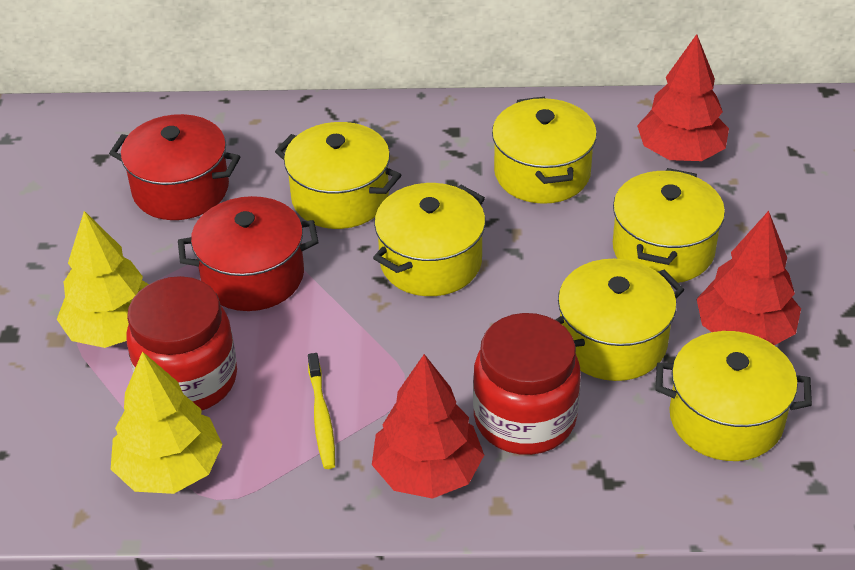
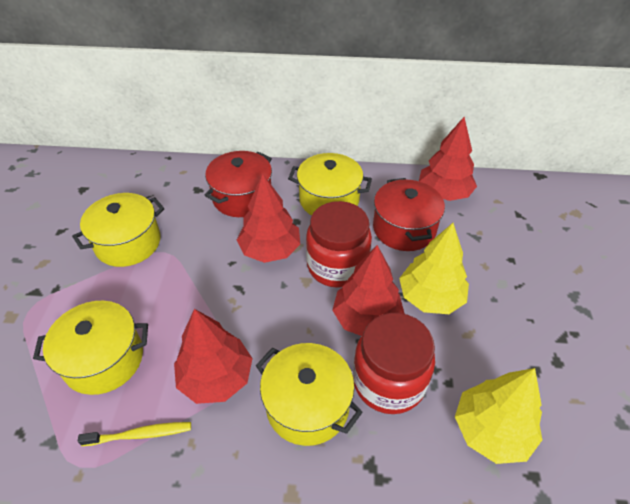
red tree: [372,354,484,499] [637,34,729,161] [697,211,801,345] = 3 -> [174,309,253,404] [237,173,300,263] [332,245,405,336] [419,117,477,201] = 4
yellow pot: [275,122,401,229] [373,183,486,296] [492,97,597,204] [555,259,684,381] [613,168,725,283] [655,331,812,461] = 6 -> [33,301,148,395] [72,193,164,267] [256,343,363,446] [288,153,372,216] = 4

